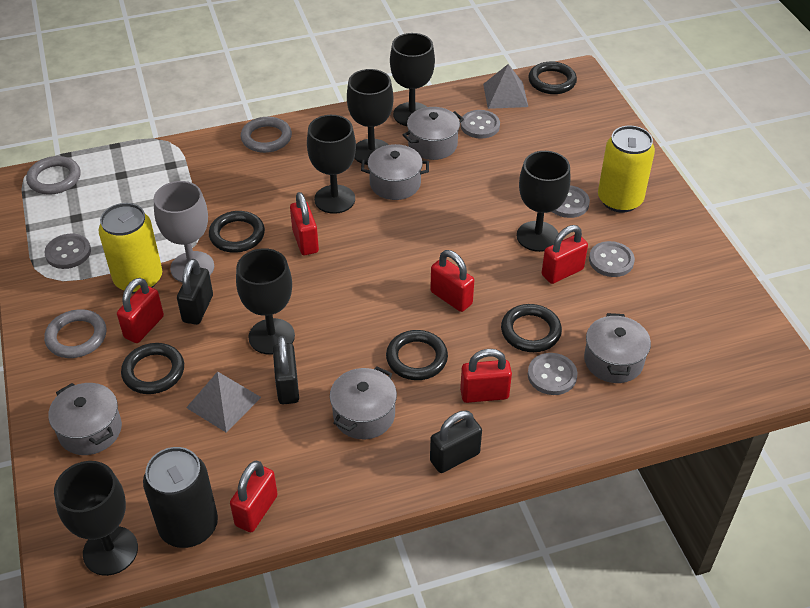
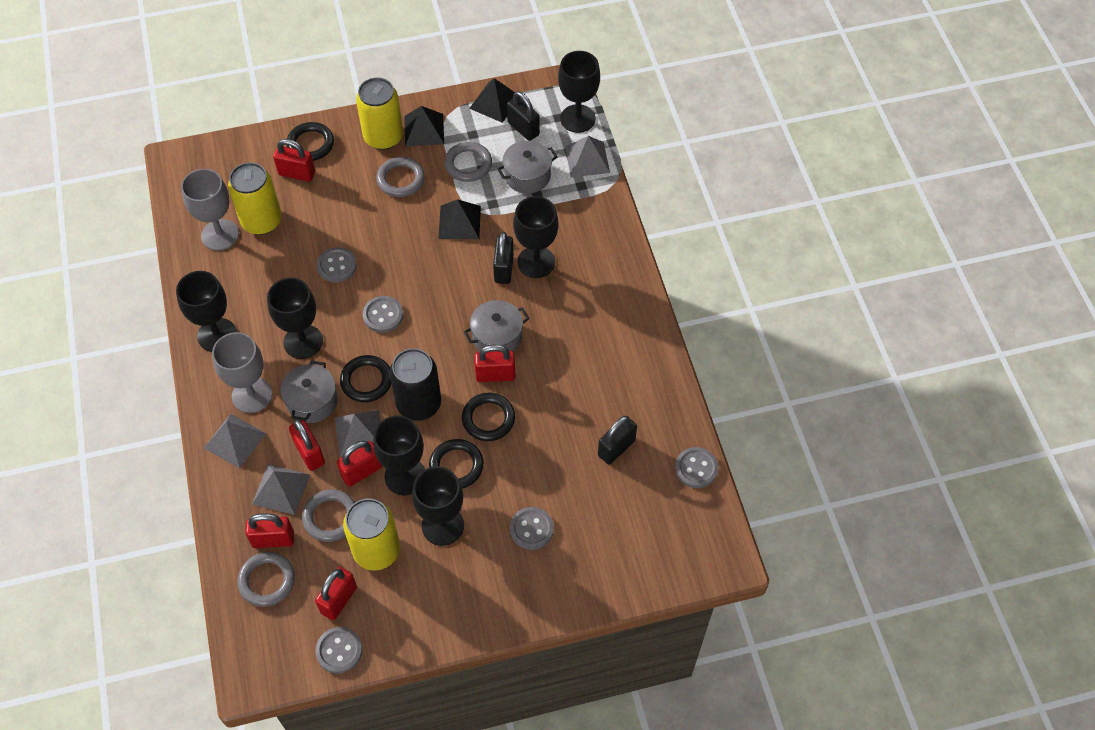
black pyramid: none = 0 -> [404,106,444,146] [438,199,481,239] [469,78,515,123] = 3
black ring: [121,343,184,394] [209,211,265,253] [386,330,448,380] [501,304,562,352] [529,62,577,94] = 5 -> [287,122,334,161] [340,355,391,402] [429,439,484,489] [462,393,515,441] = 4
grey goblet: [154,181,214,282] = 1 -> [181,169,239,251] [212,332,272,413] = 2
grey pot: [48,383,122,455] [330,366,397,439] [361,144,429,200] [403,107,464,160] [584,313,651,383] = 5 -> [281,360,338,423] [464,300,529,352] [497,141,557,194] = 3
grey pyramid: [186,371,261,433] [483,64,528,109] = 2 -> [204,414,267,468] [252,464,310,515] [335,410,380,457] [565,136,610,177] = 4
grey ring: [26,156,80,195] [44,309,106,358] [241,117,292,153] = 3 -> [237,552,295,607] [302,489,355,542] [376,157,425,197] [444,142,492,182] = 4
yellow can: [98,203,162,294] [598,126,655,213] = 2 -> [228,162,282,235] [343,498,400,571] [356,77,403,150] = 3

